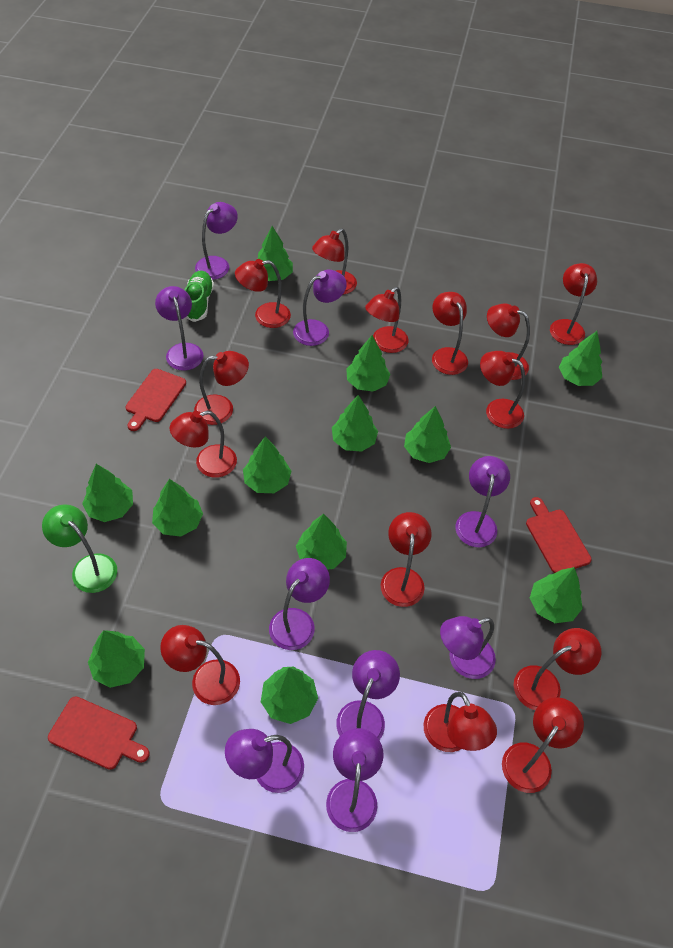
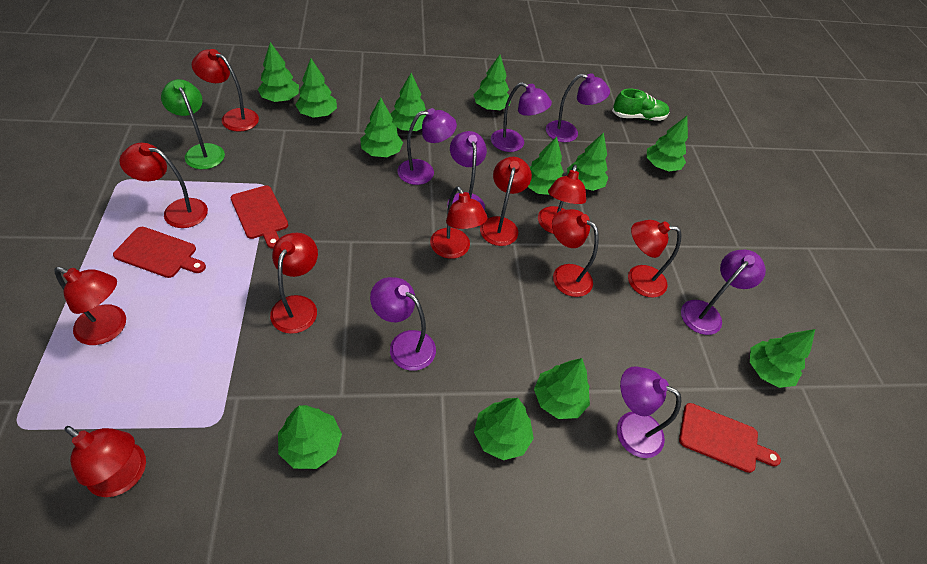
purple lamp: [155,286,203,371] [195,202,238,280] [225,729,304,793] [269,558,330,650] [293,270,347,346] [326,728,384,832] [336,650,400,740] [440,616,496,679] [455,456,510,547] = 9 -> [370,277,436,371] [398,108,457,185] [447,131,487,210] [491,82,552,152] [546,73,610,142] [617,366,681,458] [681,250,766,335] = 7
red lamp: [161,625,240,705] [170,411,237,478] [194,351,249,425] [235,259,291,328] [312,228,357,294] [365,287,408,353] [381,512,432,607] [424,692,497,752] [432,292,468,375] [480,351,525,429] [487,304,530,380] [502,697,584,793] [514,628,601,710] [550,263,597,345] = 14 -> [54,267,126,345] [65,426,146,497] [119,143,208,228] [192,49,259,132] [270,233,318,334] [430,186,487,259] [480,157,532,246] [538,165,586,234] [552,209,599,297] [628,220,682,298] = 10

